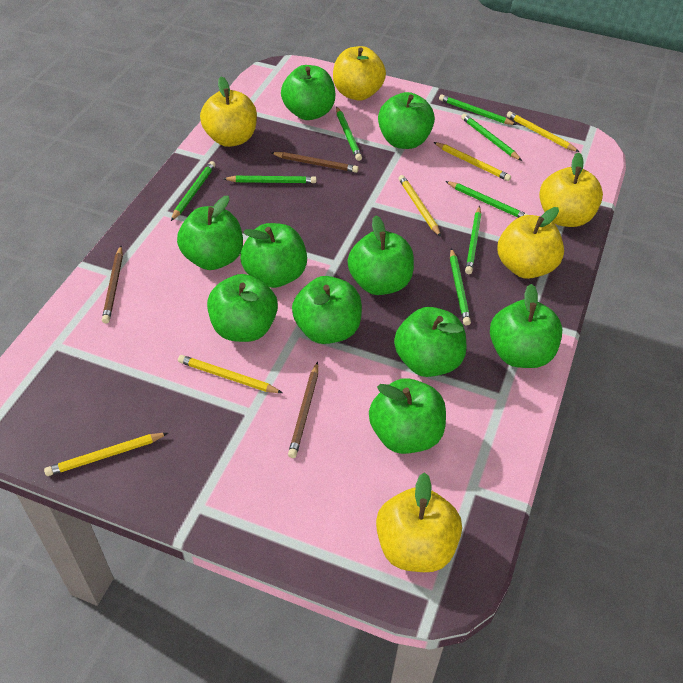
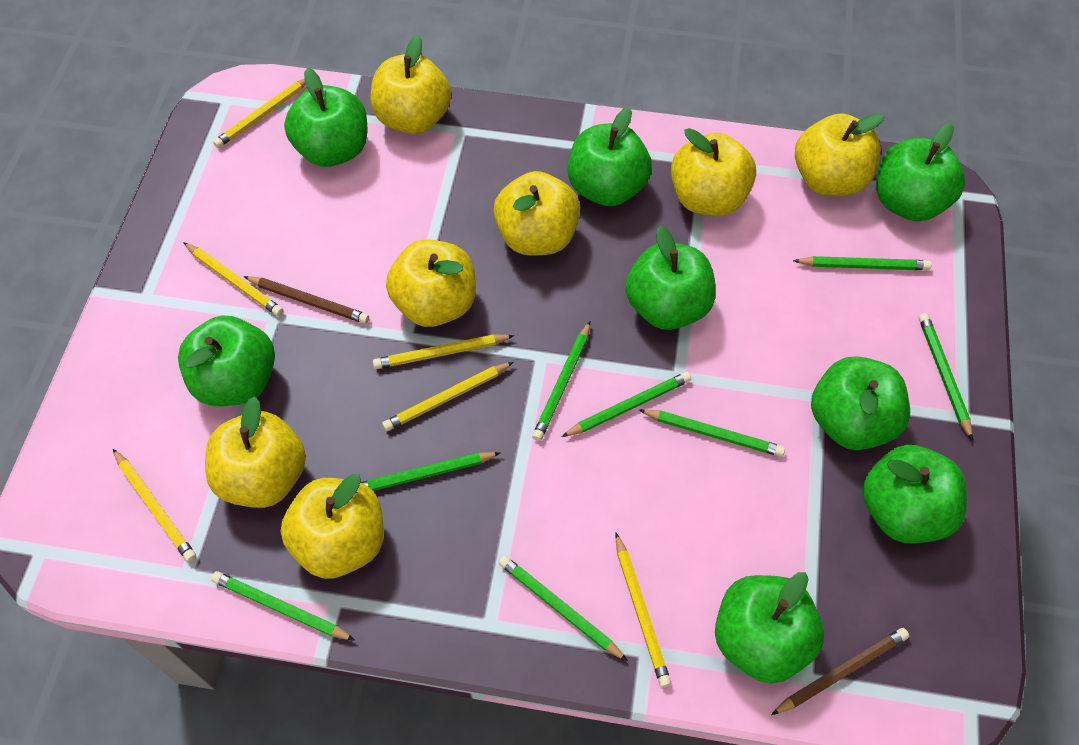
brown pencil: [102,246,123,324] [271,152,359,173] [288,362,318,458] = 3 -> [243,276,369,324] [771,628,909,715] = 2
green apple: [177,196,243,270] [207,274,278,342] [240,223,307,288] [281,65,336,120] [292,276,362,344] [348,216,414,295] [369,378,446,454] [378,92,435,149] [394,307,466,377] [490,284,562,368] = 10 -> [178,315,275,406] [284,68,367,167] [568,107,652,206] [625,226,716,330] [715,572,824,683] [811,356,910,450] [862,445,967,543] [876,123,965,222] = 8
yellow apple: [200,77,257,147] [333,46,386,101] [376,472,462,572] [497,207,564,279] [539,152,603,227] = 5 -> [205,396,306,508] [281,474,384,579] [371,35,451,134] [386,239,476,327] [493,171,580,256] [671,128,756,216] [795,113,885,196] = 7
yellow pencil: [44,433,168,476] [178,355,283,393] [399,175,441,237] [434,142,511,181] [507,111,579,152] = 5 -> [113,449,196,562] [183,242,283,316] [213,78,306,148] [373,335,514,369] [382,362,514,431] [615,533,671,687] = 6

